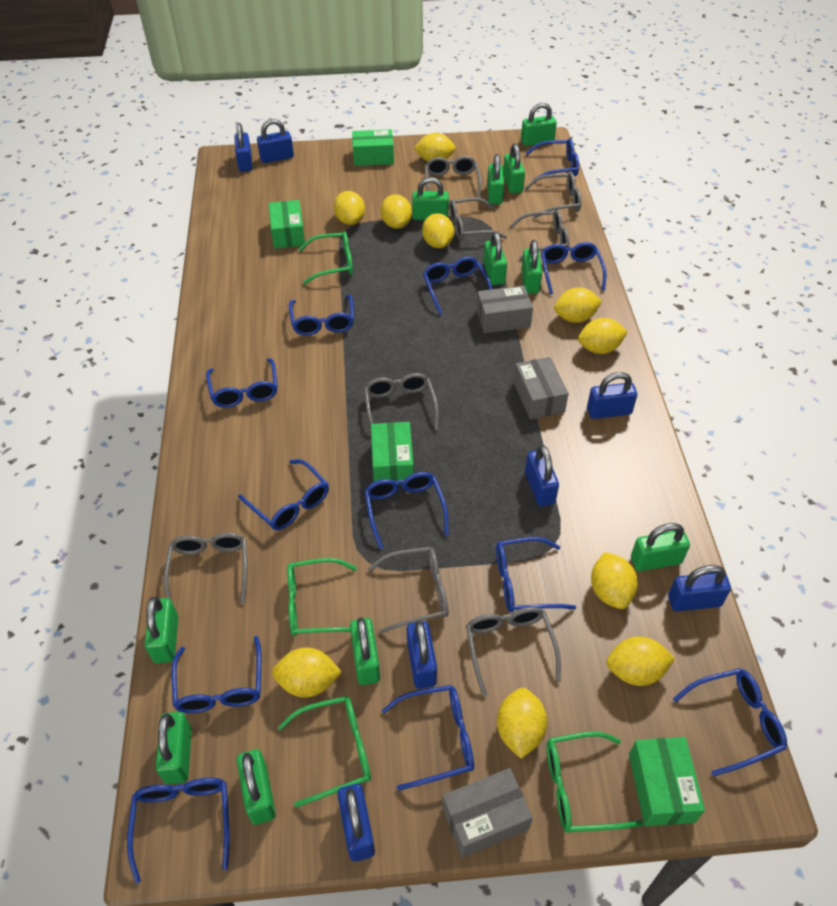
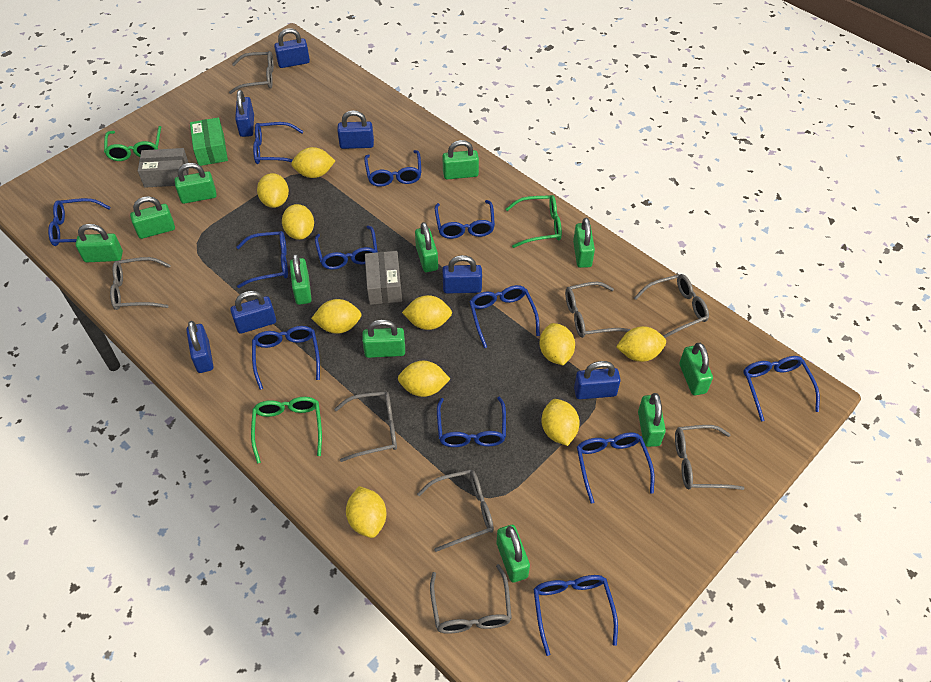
green box: [269,200,305,249] [352,129,394,166] [371,422,414,484] [629,737,705,826] = 4 -> [190,117,228,166] = 1
green glasses: [278,696,371,807] [287,558,357,636] [298,231,353,284] [547,731,643,833] = 4 -> [104,126,161,161] [251,397,322,464] [506,195,562,248] = 3
grey box: [442,768,533,858] [476,285,533,333] [514,357,569,419] = 3 -> [138,148,189,188] [365,251,402,305] = 2

